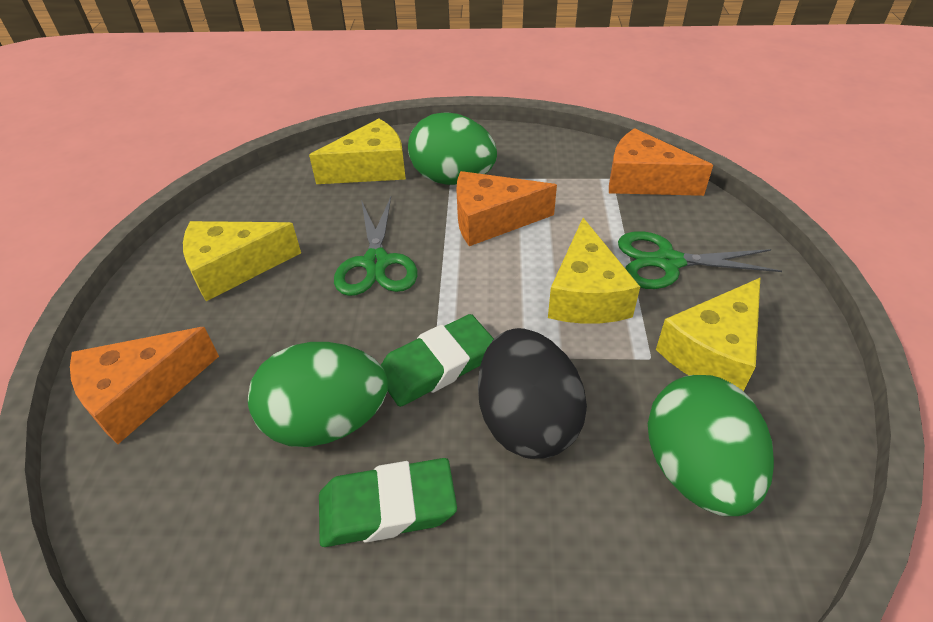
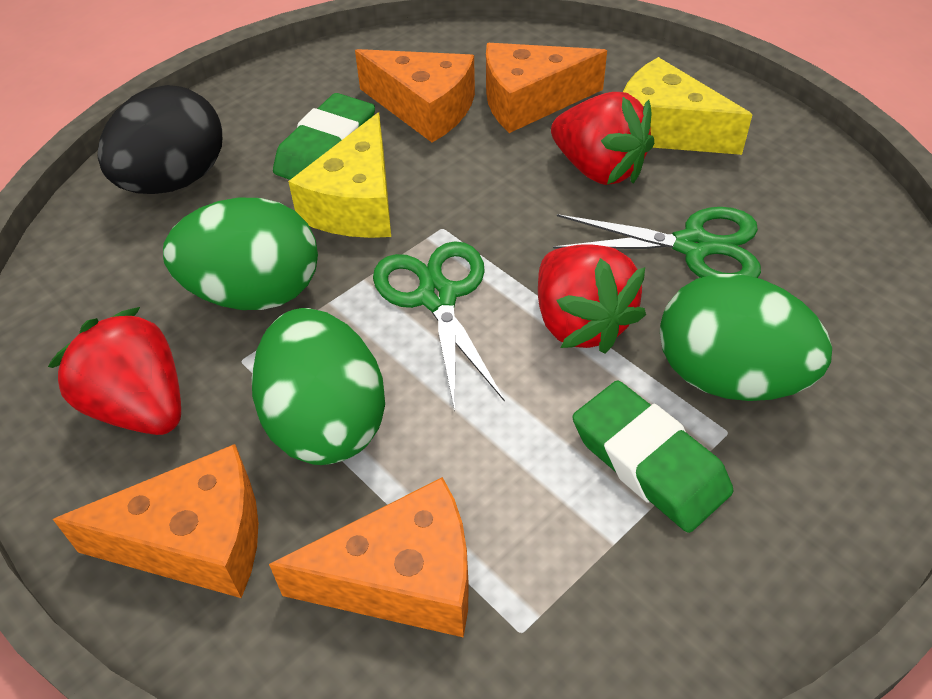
orange cheese: [70,327,219,444] [456,171,557,246] [609,128,713,196] = 3 -> [53,444,258,598] [269,477,469,638] [355,49,475,143] [486,43,607,133] = 4
red strawberry: none = 0 -> [48,307,181,435] [538,244,646,354] [551,92,654,185] = 3
yellow cheese: [183,221,301,301] [309,119,406,184] [548,218,640,324] [656,278,760,391] = 4 -> [288,112,391,238] [623,57,752,155] = 2

